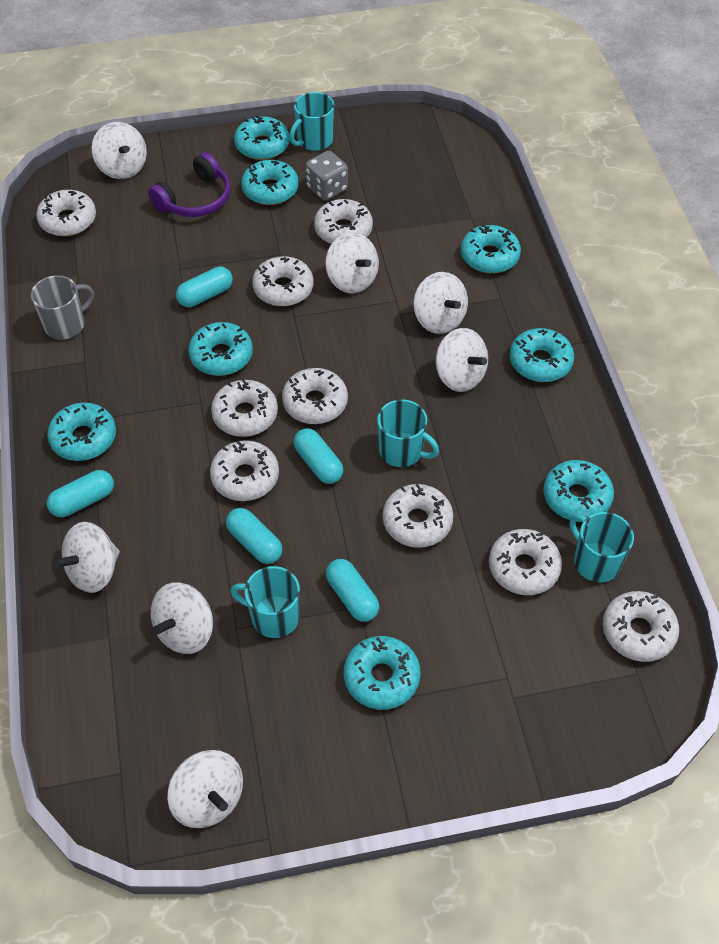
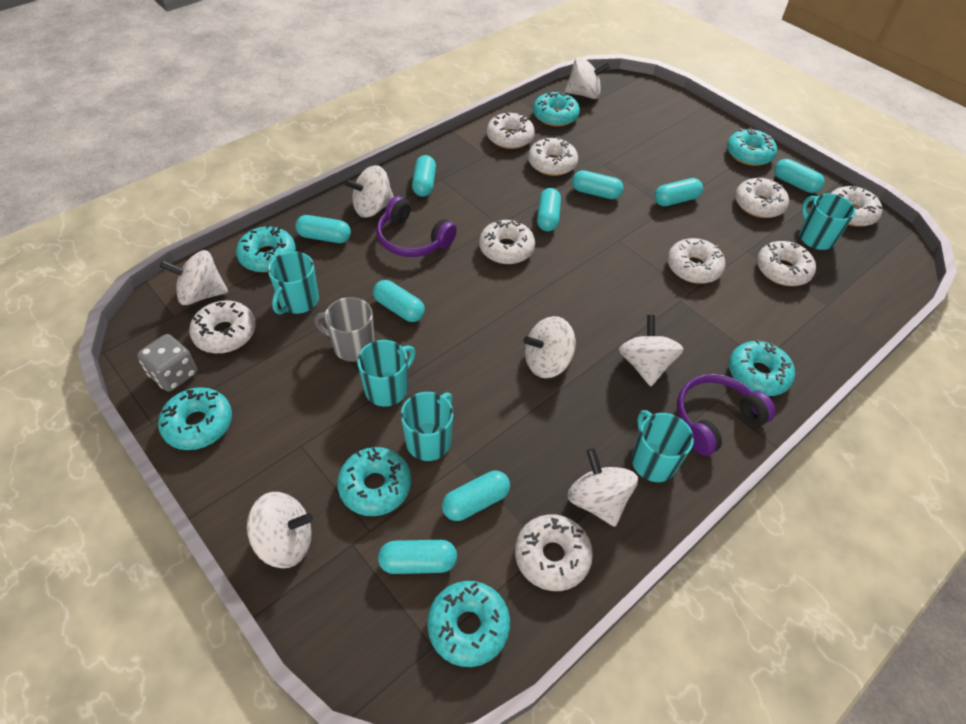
purple headphones: [148,152,231,217] = 1 -> [377,196,457,257] [677,374,776,456] = 2
turquoise capsule: [47,470,114,517] [176,266,233,307] [226,508,282,564] [293,428,343,484] [326,559,379,622] = 5 -> [295,215,351,243] [373,280,425,322] [378,540,457,574] [412,155,436,197] [442,471,510,521] [537,188,561,231] [572,170,624,199] [654,178,703,206] [774,159,825,193] = 9
turquoise donut: [47,403,116,461] [188,322,253,376] [234,115,290,160] [241,160,299,205] [344,636,421,710] [461,224,521,273] [509,328,574,382] [543,460,614,522] = 8 -> [158,387,232,450] [236,225,296,272] [337,447,411,516] [427,581,510,667] [533,92,580,126] [727,128,777,166] [729,339,795,396] = 7
turquoise mug: [230,566,300,638] [289,92,334,151] [377,400,439,467] [569,512,634,583] = 4 -> [268,251,319,315] [357,340,416,407] [401,392,453,461] [632,410,694,482] [800,193,856,250] = 5

